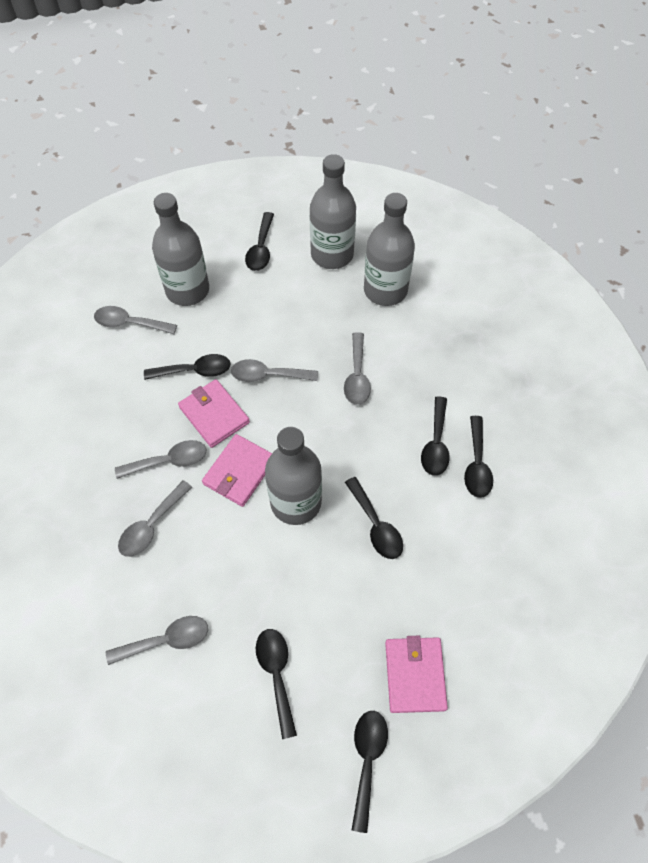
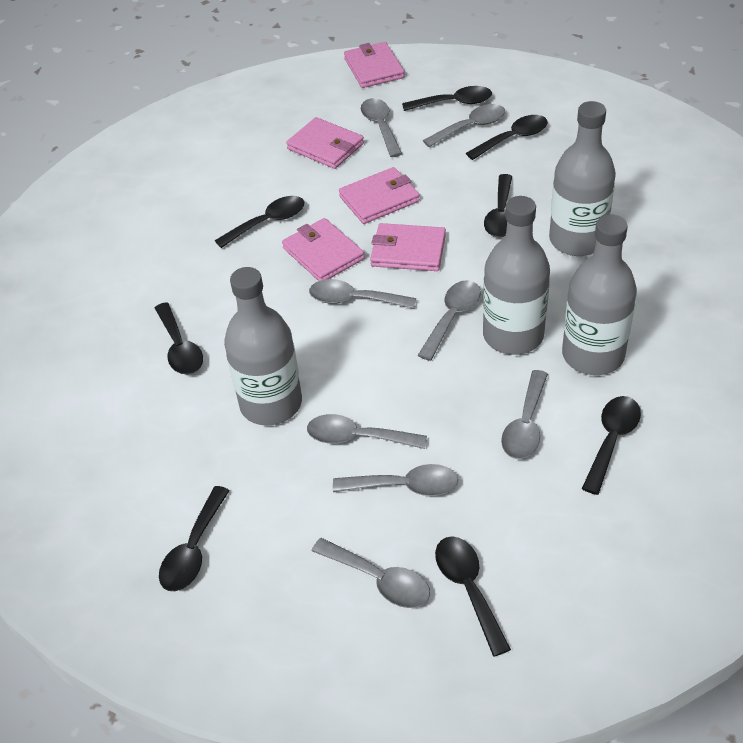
black spoon: [144,354,231,380] [245,212,274,271] [256,629,297,739] [345,477,403,559] [352,711,388,833] [421,396,450,476] [464,416,493,498] = 7 -> [155,302,203,374] [159,486,230,591] [215,196,304,248] [402,86,492,111] [435,536,511,657] [466,115,548,160] [484,174,512,237] [582,396,641,495] = 8
grey spoon: [94,306,177,334] [106,616,208,665] [115,440,206,479] [118,480,192,557] [231,359,318,382] [344,332,371,405] = 6 -> [307,414,427,449] [309,279,416,309] [312,538,430,608] [333,464,458,496] [361,98,402,157] [418,280,481,361] [423,104,505,147] [501,370,548,459] = 8
pink wallet: [178,379,250,448] [202,434,272,507] [385,636,448,713] = 3 -> [282,218,365,281] [286,117,364,169] [339,167,420,224] [344,42,404,88] [370,223,446,271] = 5

